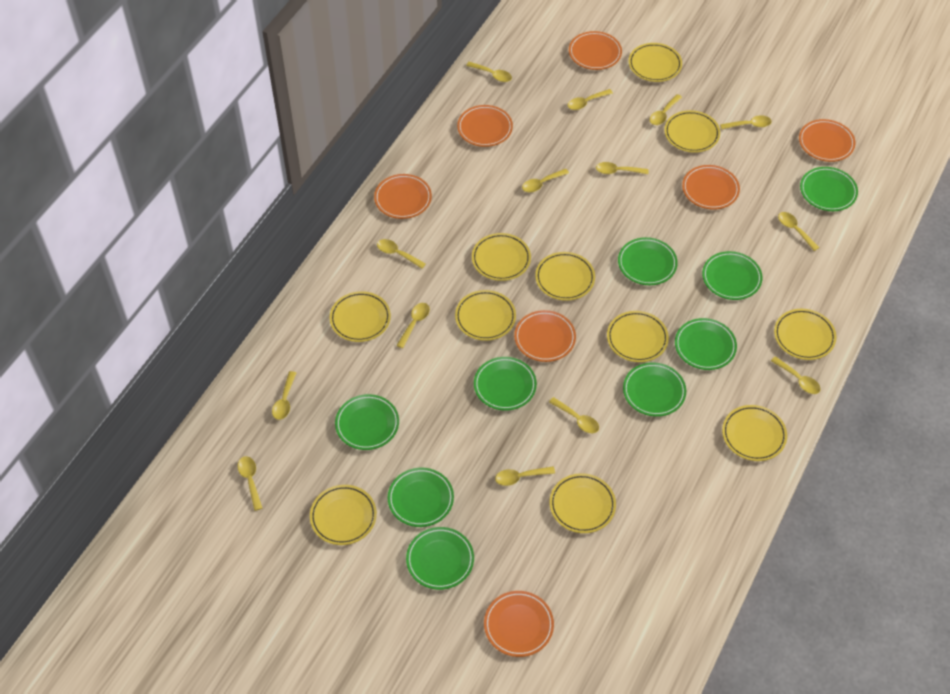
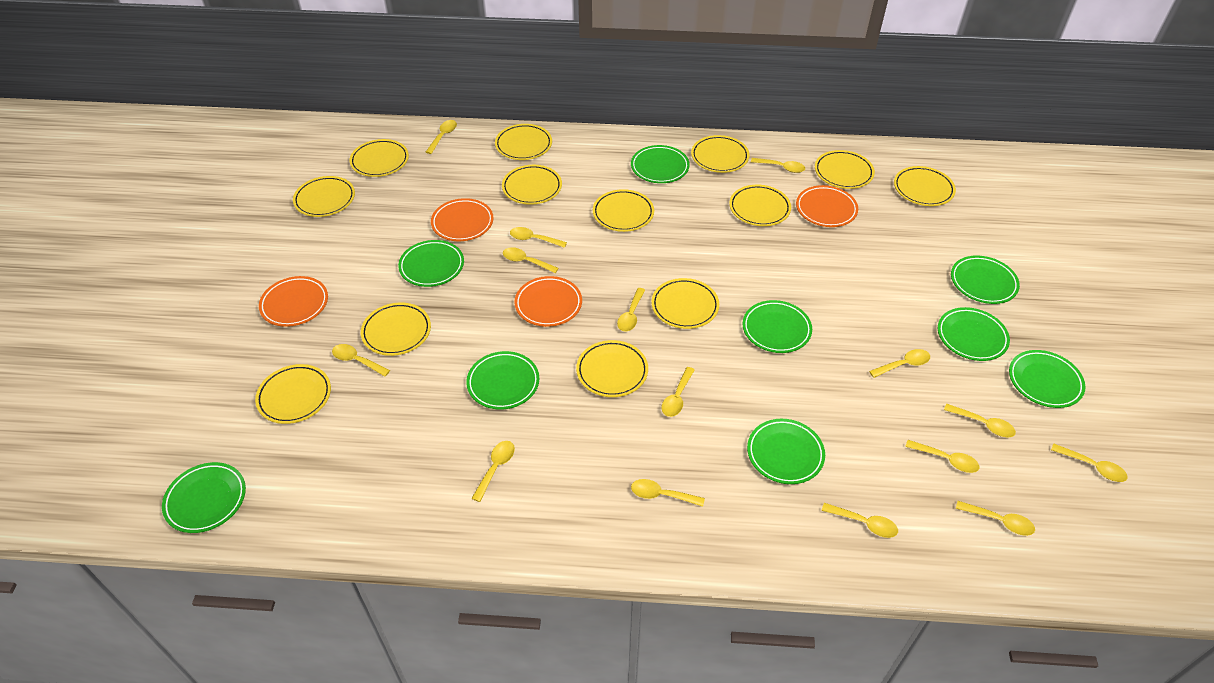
orange plate: [374,174,432,219] [457,105,513,147] [484,591,554,657] [514,310,576,362] [569,31,622,70] [682,165,740,209] [799,119,855,162] = 7 -> [259,276,328,327] [431,198,494,241] [514,276,582,327] [796,185,858,227] = 4
yellow plate: [310,485,377,545] [330,291,391,342] [455,290,516,341] [472,233,531,281] [535,252,595,301] [550,473,616,533] [607,311,669,362] [629,43,682,82] [664,110,720,153] [722,405,787,461] [774,309,836,360] = 11 -> [255,364,331,424] [293,176,355,217] [350,139,409,177] [361,303,431,356] [495,124,552,160] [502,165,562,205] [576,340,648,397] [593,189,654,232] [651,278,719,329] [691,135,750,173] [729,185,791,226] [815,150,875,189] [894,166,956,206] = 13
yellow spoon: [237,456,262,511] [272,371,296,420] [377,239,426,268] [396,303,430,348] [466,62,512,82] [495,466,555,486] [522,169,569,192] [549,397,599,433] [567,89,613,110] [596,162,649,174] [649,94,682,125] [720,116,772,130] [771,356,821,394] [778,212,819,251] = 14 -> [332,344,390,376] [426,120,457,154] [471,441,515,502] [503,247,559,273] [510,227,567,248] [617,288,645,332] [631,479,705,507] [662,367,695,417] [751,158,805,173] [822,503,898,538] [869,349,930,378] [905,440,979,473] [944,404,1016,437] [956,501,1035,536] [1051,444,1128,482] = 15

